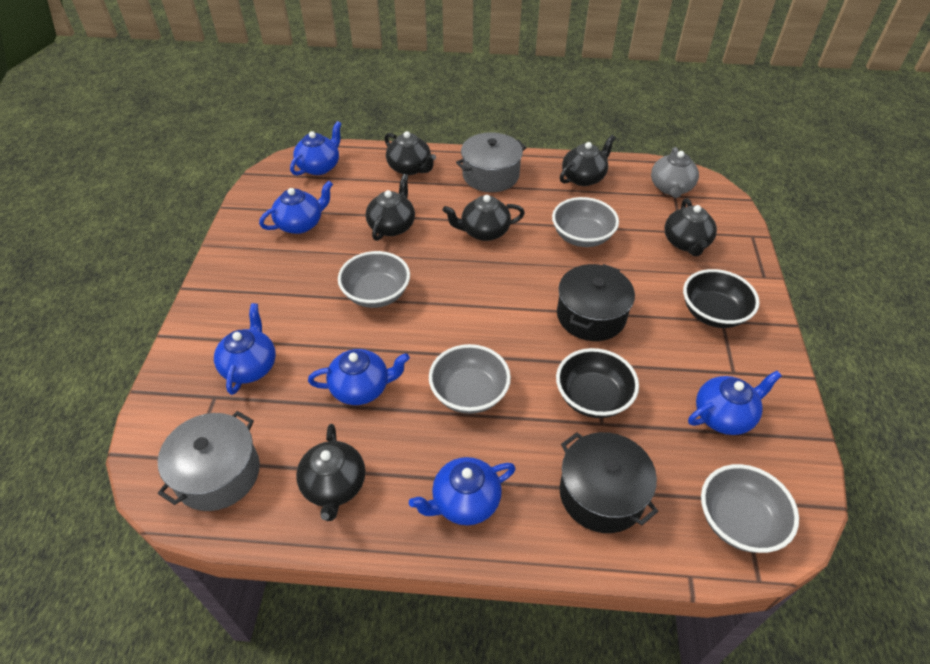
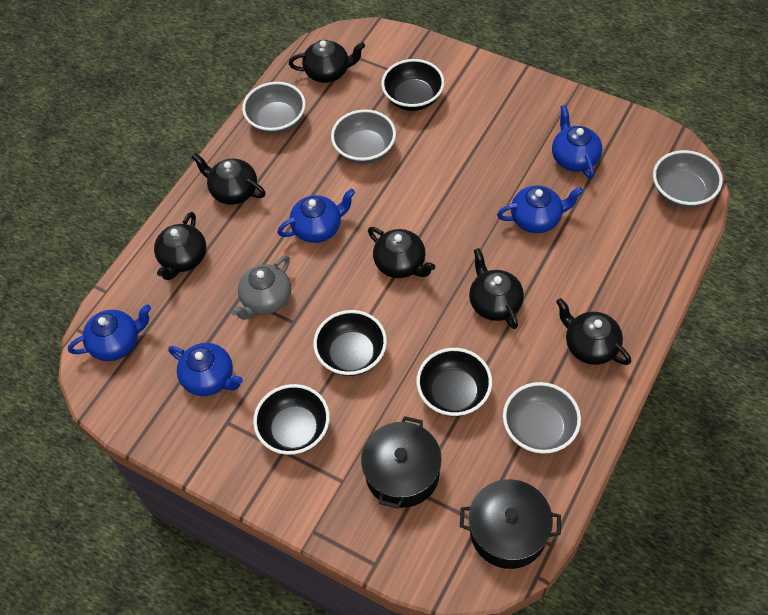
black bowl: [556,348,639,418] [683,269,760,328] = 2 -> [253,384,330,455] [313,310,387,376] [381,59,445,111] [416,348,492,416] = 4
blue teapot: [214,303,276,395] [259,181,333,234] [290,121,342,176] [308,349,410,405] [409,457,516,525] [688,371,782,435] = 6 -> [68,304,151,361] [168,343,243,396] [277,189,355,243] [497,185,583,233] [552,105,602,179] = 5
grey pot: [158,411,260,511] [456,132,527,192] = 2 -> none = 0

